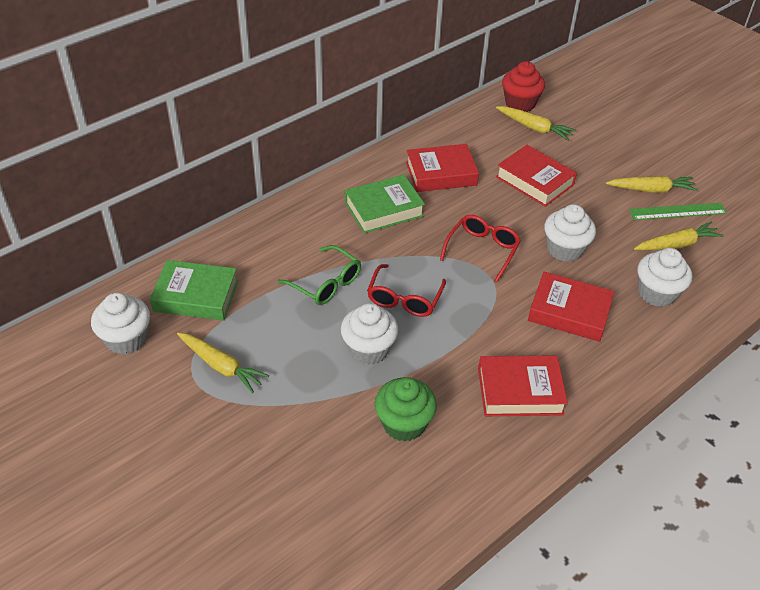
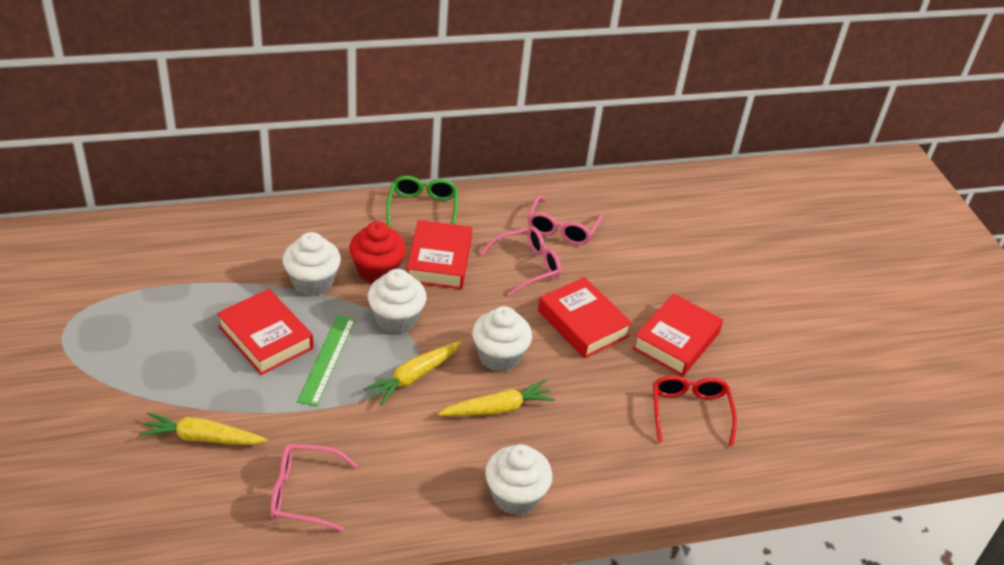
green book: [150,260,238,320] [345,175,425,233] = 2 -> none = 0
green cupcake: [375,377,437,442] = 1 -> none = 0
pink glasses: none = 0 -> [270,444,357,532] [480,226,561,296] [528,196,603,245] = 3
red glasses: [367,264,446,317] [440,215,521,283] = 2 -> [653,375,737,446] = 1
yellow carrot: [177,333,269,393] [496,106,576,141] [606,176,698,193] [634,222,724,250] = 4 -> [139,413,267,445] [364,341,461,406] [438,380,555,416] = 3

